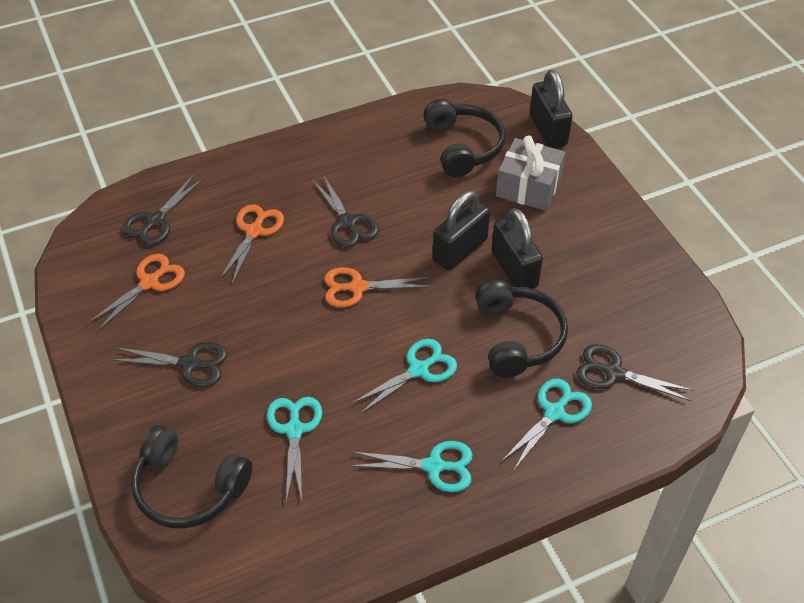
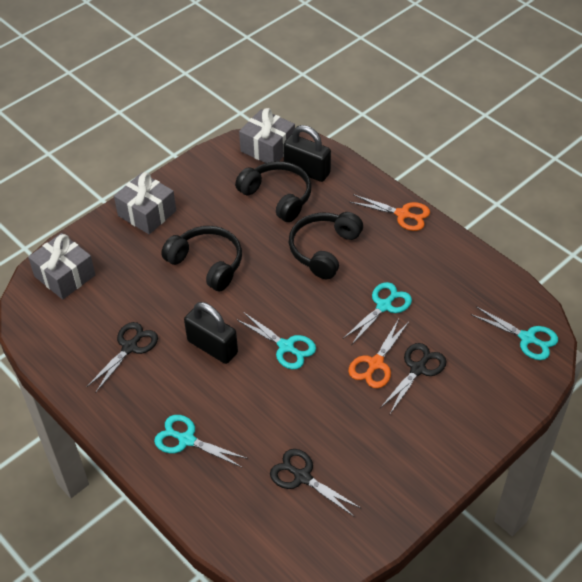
black padlock: [433,191,490,271] [491,208,543,289] [530,70,573,148] = 3 -> [184,302,238,364] [283,125,331,182] = 2
black scissors: [113,342,227,387] [122,175,203,246] [312,175,379,248] [576,344,694,401] = 4 -> [87,322,158,393] [270,449,362,516] [380,343,446,414] = 3
grey gift: [496,136,566,211] = 1 -> [28,233,96,299] [114,172,176,234] [239,108,295,163] = 3
orange scissors: [88,254,185,331] [219,204,284,283] [324,267,432,308] = 3 -> [348,319,409,389] [350,194,430,231] = 2

